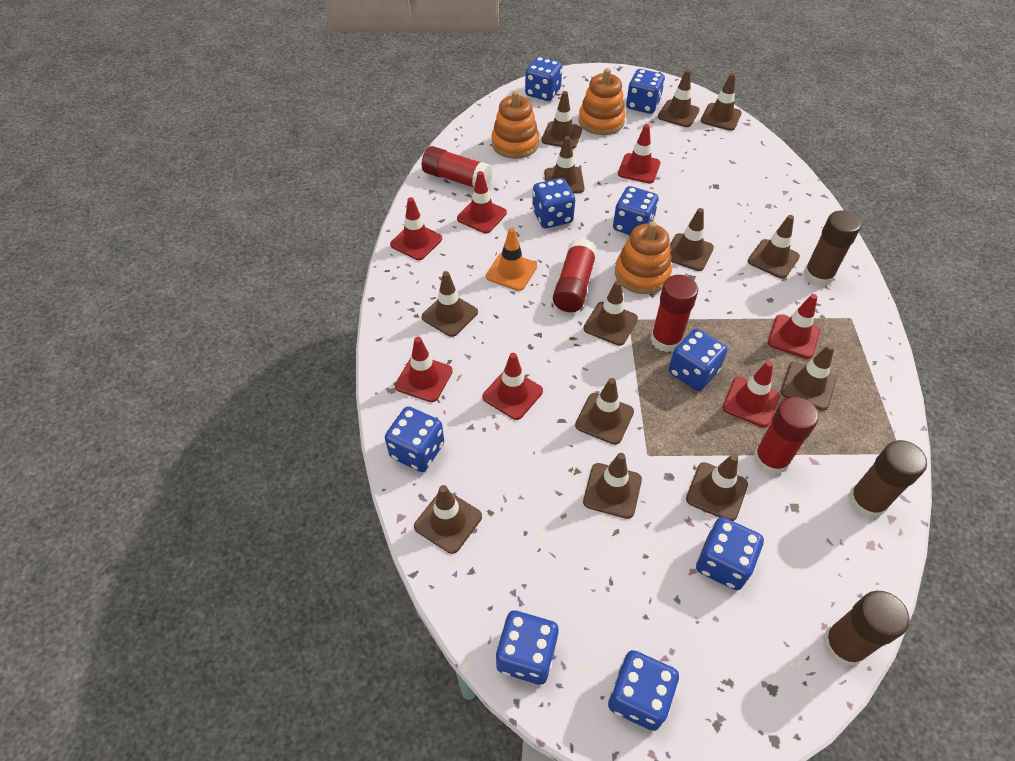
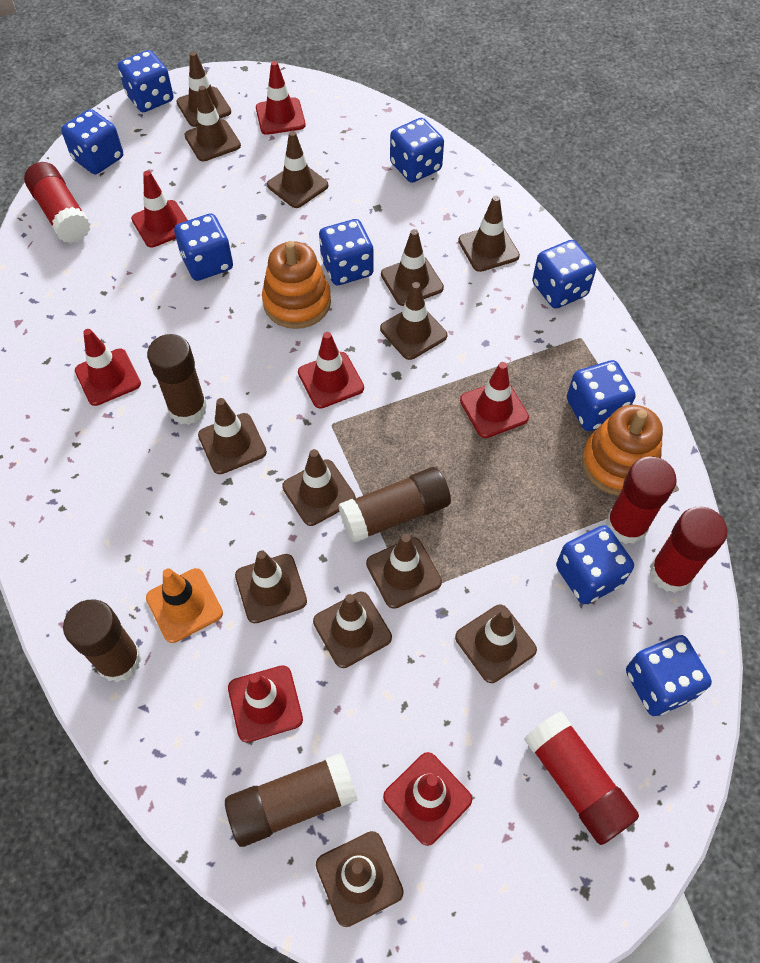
brown glue stick: [803,211,861,287] [823,591,909,667] [848,440,927,519] = 3 -> [63,599,142,682] [147,334,207,425] [225,753,358,847] [338,467,451,543] = 4
orange stacking toy: [492,91,539,159] [579,68,626,135] [615,221,672,294] = 3 -> [262,241,331,329] [582,405,663,496] = 2

